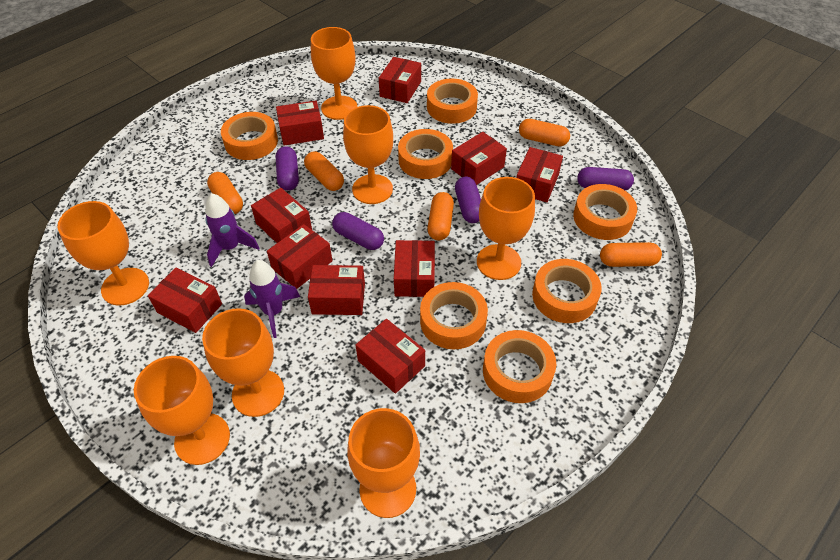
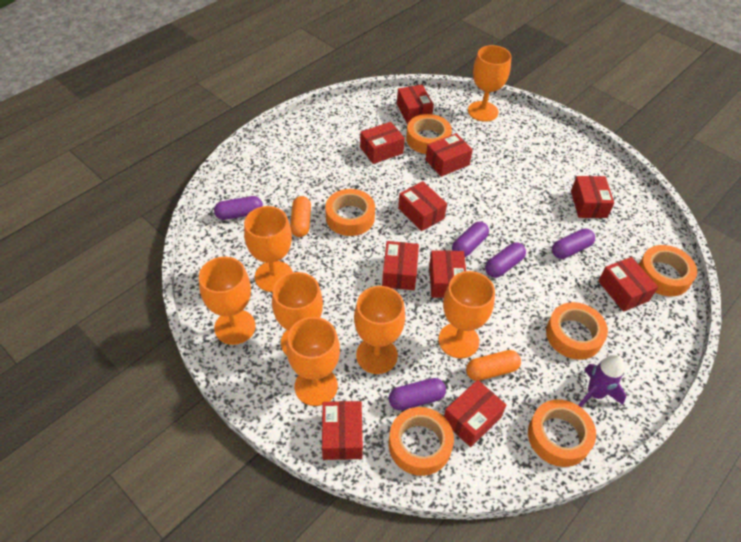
orange capsule: [207,172,243,214] [304,151,344,191] [427,192,454,240] [519,119,570,146] [600,242,662,267] = 5 -> [290,196,311,237] [466,350,521,381] = 2
orange tape: [221,112,278,160] [398,129,453,179] [420,282,488,349] [427,79,478,124] [483,330,556,403] [532,259,602,323] [573,184,637,240] = 7 -> [325,189,375,236] [389,407,454,476] [406,114,452,154] [528,400,596,467] [546,302,608,360] [639,245,697,296] = 6
purple capsule: [276,146,299,190] [332,212,384,250] [455,177,481,223] [577,167,634,191] = 4 -> [214,196,263,220] [389,378,446,410] [452,222,489,257] [485,242,526,278] [552,228,595,259] = 5
purple rocket: [205,193,259,267] [244,260,300,338] = 2 -> [578,355,626,407] = 1

